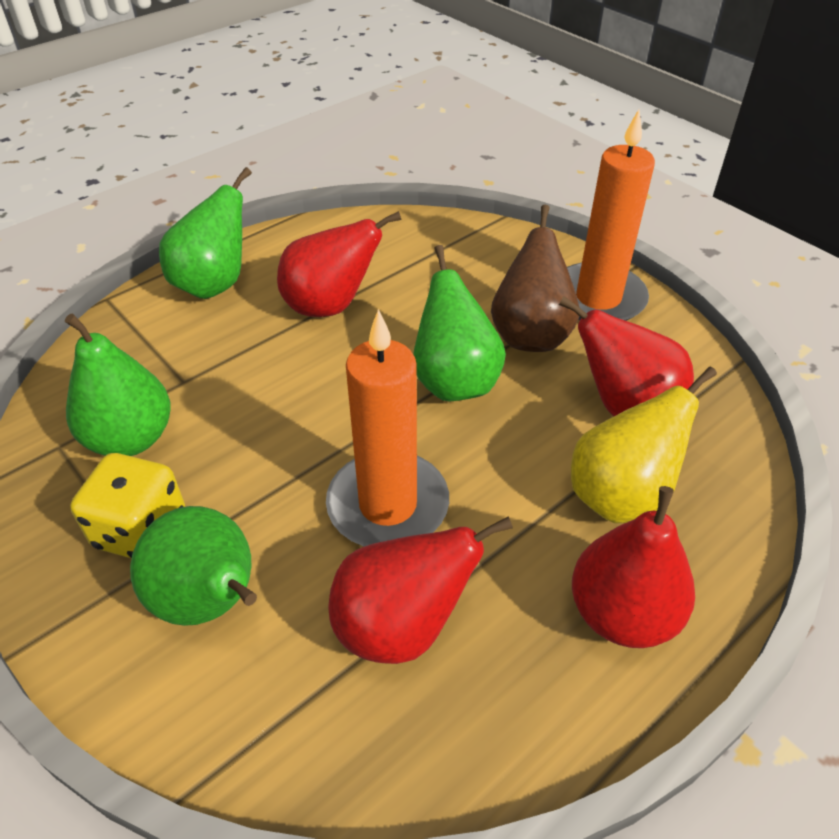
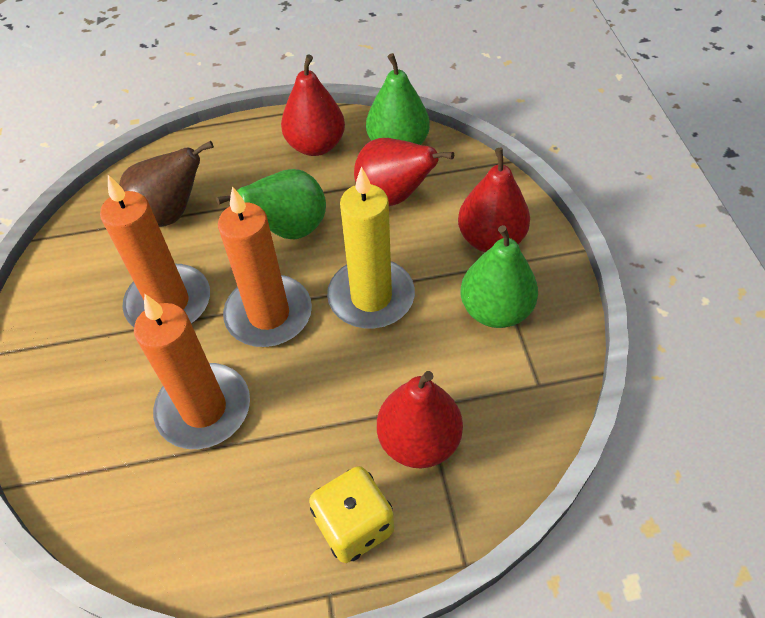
green pear: [65,314,171,456] [130,506,257,626] [159,167,252,299] [413,245,506,401] = 4 -> [216,169,326,239] [366,53,430,145] [461,225,538,328] = 3
orange candle: [326,309,449,547] [567,110,655,321] = 2 -> [100,175,210,327] [134,294,250,449] [218,186,312,347] = 3
yellow candle: none = 0 -> [327,166,415,328] = 1
yellow pear: [571,366,717,523] = 1 -> none = 0

